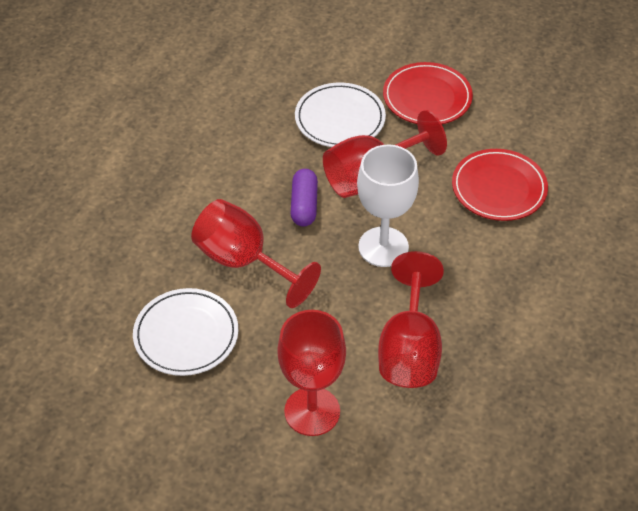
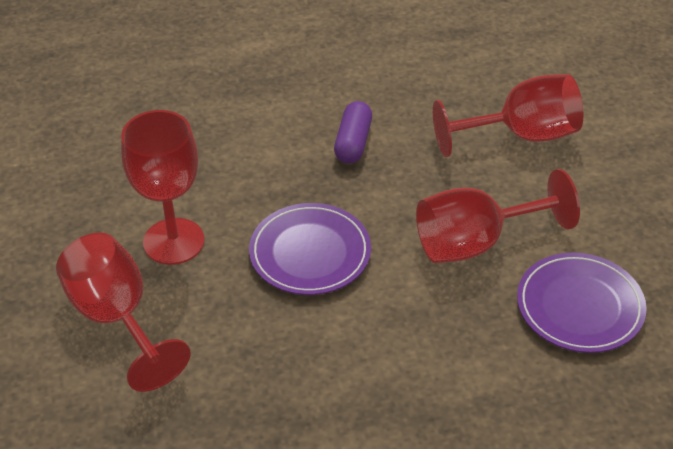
purple plate: none = 0 -> [249,203,371,295] [517,253,647,353] = 2
red plate: [383,62,473,124] [452,149,548,221] = 2 -> none = 0
white goblet: [357,144,419,267] = 1 -> none = 0
white plate: [133,288,238,376] [295,82,386,147] = 2 -> none = 0

